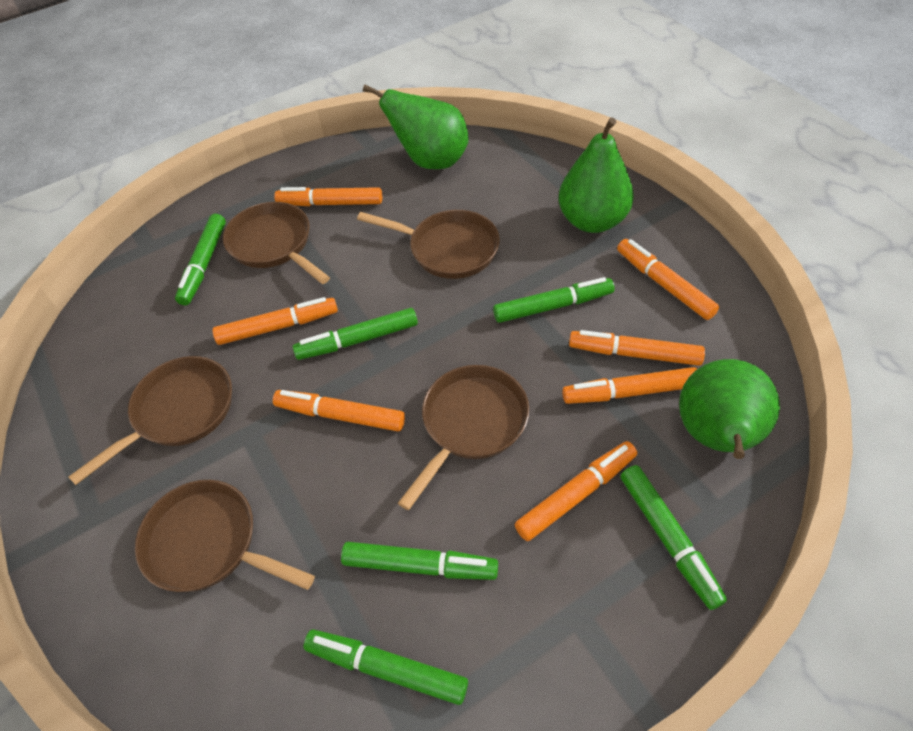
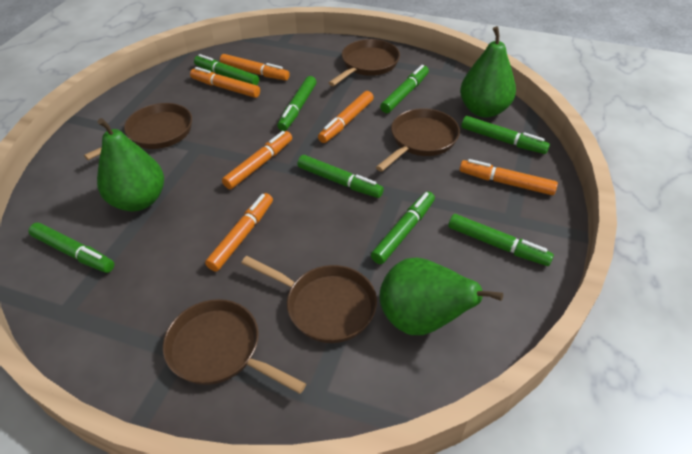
green marker: [175,214,226,305] [293,308,418,360] [304,629,468,705] [341,542,498,580] [493,277,615,323] [620,465,727,610] = 6 -> [29,223,114,273] [194,54,259,85] [277,76,316,131] [297,155,384,198] [371,191,435,264] [380,65,429,113] [448,214,554,266] [461,116,550,154] = 8
orange marker: [213,297,338,345] [273,390,405,431] [274,187,382,206] [515,441,637,541] [562,367,697,404] [569,330,705,366] [617,239,719,320] = 7 -> [190,67,260,98] [205,193,273,272] [220,54,290,81] [222,131,292,189] [318,91,374,143] [459,159,558,195] = 6

